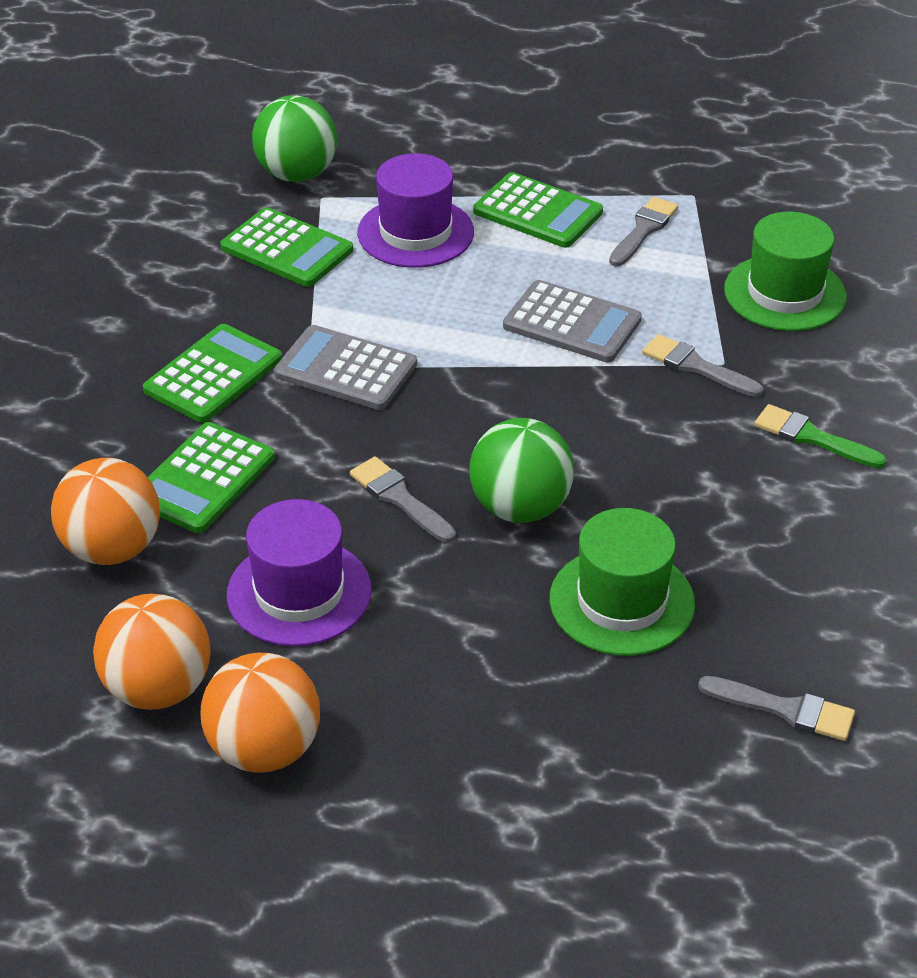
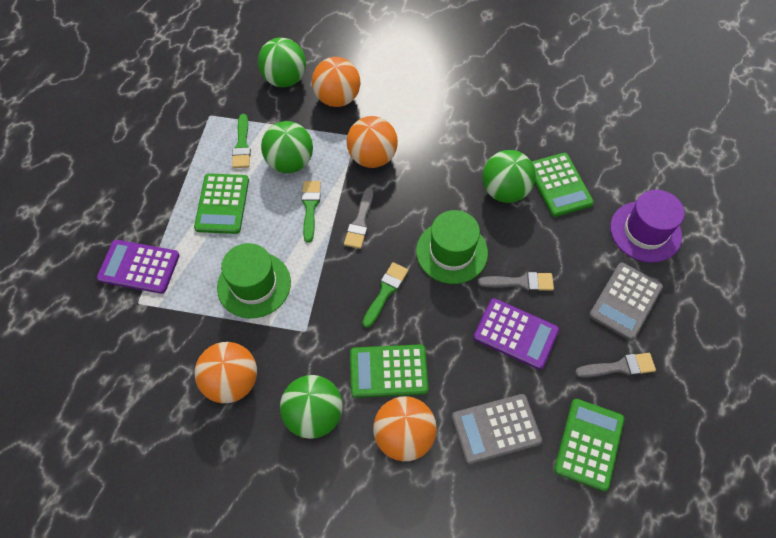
green ball: [252,95,337,182] [469,418,574,523] = 2 -> [258,38,306,87] [261,121,313,173] [280,375,343,439] [482,150,536,203] = 4
green brush: [754,404,887,468] = 1 -> [232,114,251,168] [301,181,321,243] [362,262,408,328] = 3
grey brush: [350,456,456,543] [609,197,678,267] [642,334,764,397] [698,676,855,741] = 4 -> [344,188,373,249] [478,272,554,291] [575,353,656,378] = 3
orange ball: [51,458,160,565] [93,594,211,710] [200,653,320,773] = 3 -> [195,342,257,403] [312,57,360,107] [347,116,398,168] [373,396,437,461] = 4
purple calculator: none = 0 -> [97,240,180,294] [473,298,559,370] = 2
purple hat: [227,499,372,646] [357,153,474,268] = 2 -> [610,190,684,263] = 1

